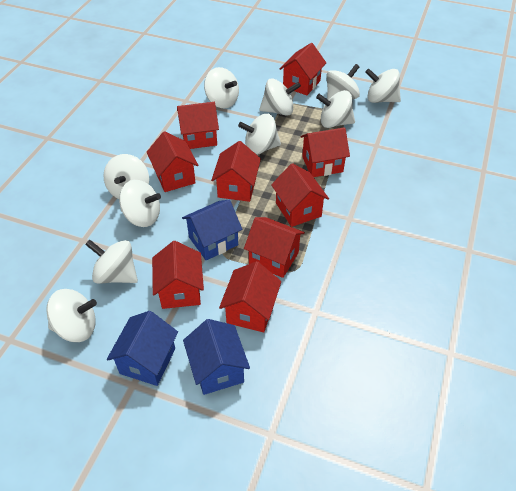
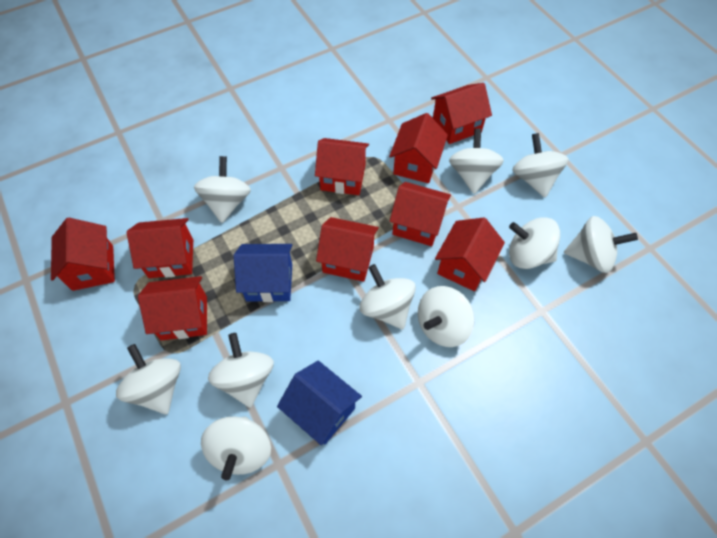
blue house: [107,311,178,386] [182,200,242,260] [183,319,250,395] = 3 -> [234,244,292,302] [277,361,362,445] = 2

